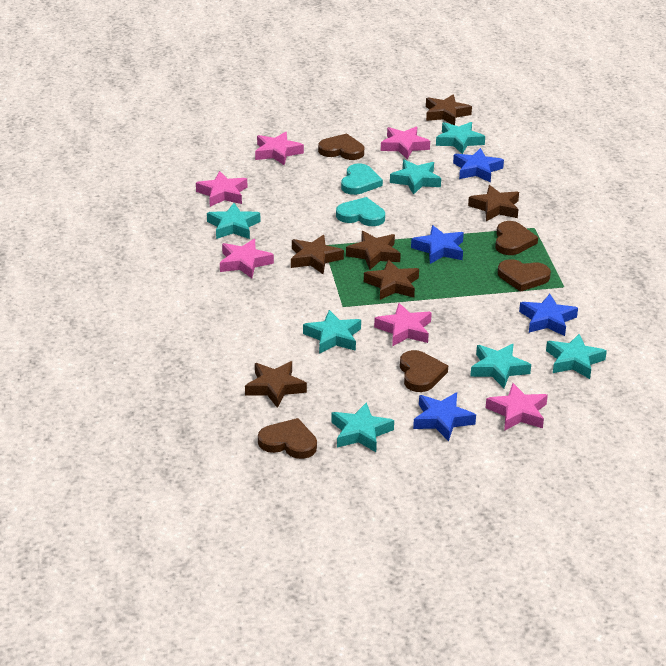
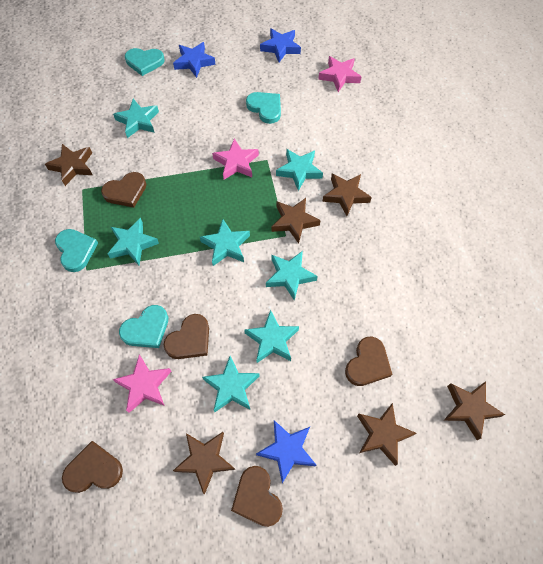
blue star: [411,225,464,264] [413,393,476,441] [453,148,504,183] [519,294,578,336] = 4 -> [173,42,216,78] [256,420,316,483] [260,28,301,62] = 3
pink star: [196,171,247,207] [220,239,274,278] [255,132,304,165] [374,303,432,347] [381,127,430,159] [486,383,548,431] = 6 -> [112,355,172,413] [212,138,259,180] [318,56,361,92] = 3
turquoise heart: [336,197,385,226] [341,163,383,195] = 2 -> [55,229,98,272] [119,305,168,348] [125,48,165,76] [246,92,281,124] = 4

